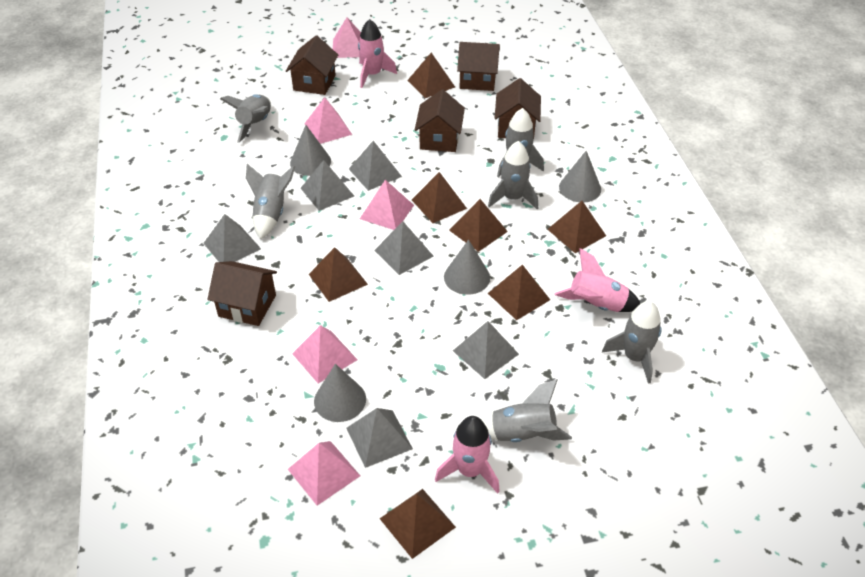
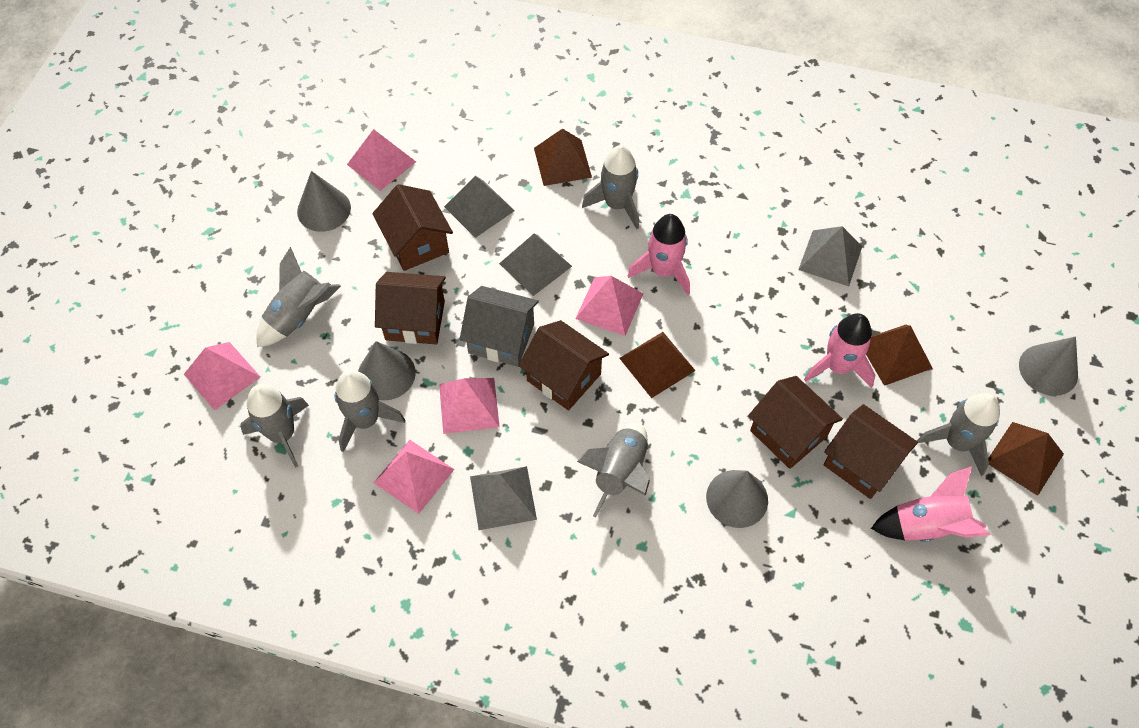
brown pyramid: [309,247,368,302] [380,489,456,559] [407,53,455,98] [412,172,467,223] [449,199,508,252] [488,265,550,320] [547,201,606,253] = 7 -> [534,128,592,186] [619,332,696,398] [866,324,933,386] [988,422,1064,496] = 4
grey house: none = 0 -> [460,286,539,367] = 1
grey pyramid: [203,214,261,262] [301,160,354,211] [346,408,413,468] [349,141,402,191] [374,221,433,275] [453,321,519,379] = 6 -> [444,176,515,238] [470,466,537,530] [499,234,572,296] [798,226,862,286] = 4

